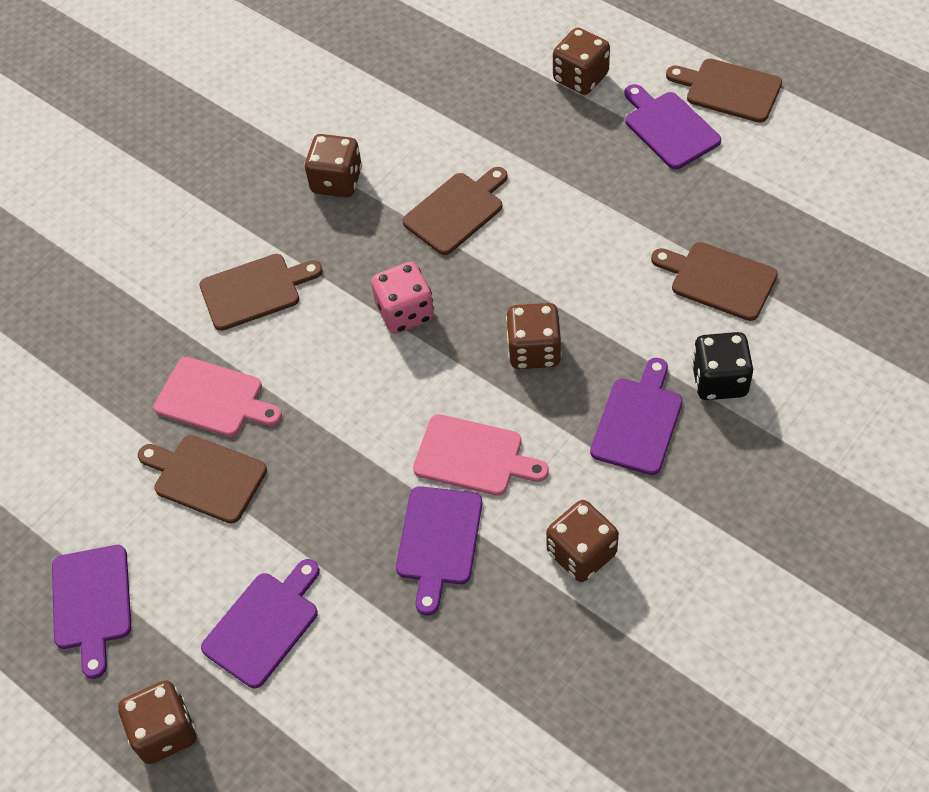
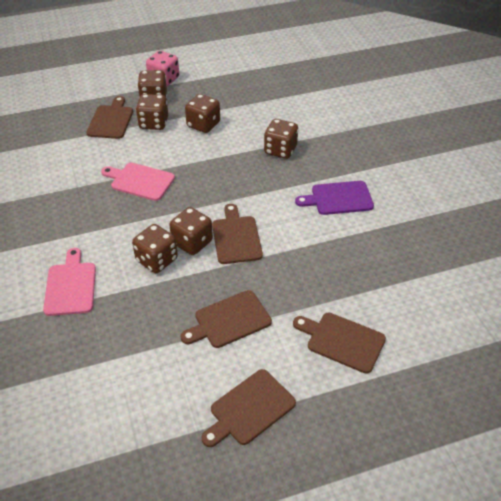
black dice: [692,332,753,400] = 1 -> none = 0
brown dice: [118,680,196,764] [304,134,362,197] [506,303,562,369] [546,500,619,582] [553,28,610,95] = 5 -> [132,224,178,273] [136,94,168,130] [138,70,167,99] [169,207,213,255] [185,94,220,133] [264,119,298,159] = 6
purple cutting board: [52,545,131,679] [201,559,320,688] [396,486,482,615] [590,358,683,475] [625,84,721,169] = 5 -> [295,181,374,215] = 1

